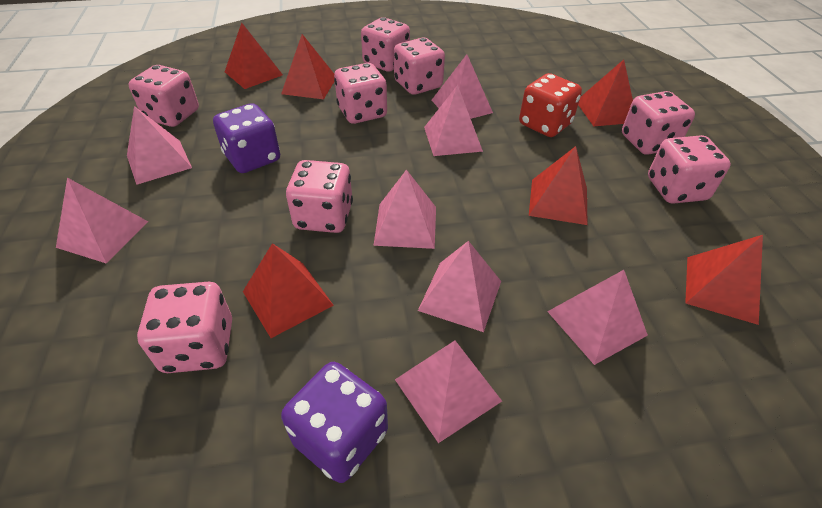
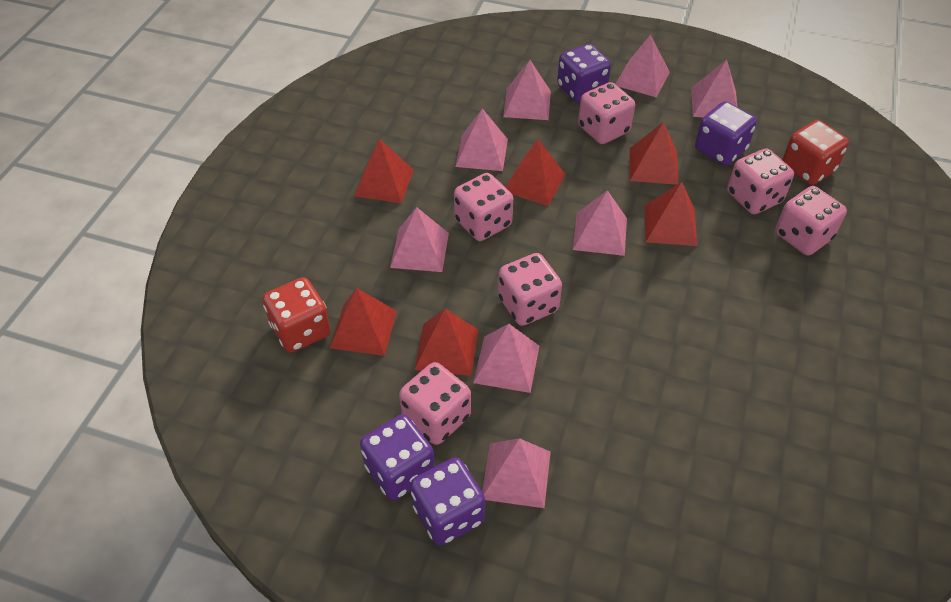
pink dice: [128,65,199,127] [137,282,232,373] [286,160,353,233] [334,63,387,124] [361,17,410,72] [394,38,445,95] [622,91,695,155] [648,135,731,204] = 8 -> [399,362,471,445] [454,173,513,241] [498,253,562,326] [578,82,635,144] [727,148,794,214] [776,186,847,255] = 6
purple dice: [213,103,280,173] [281,362,388,483] = 2 -> [360,414,435,500] [410,457,485,546] [557,44,611,103] [695,101,757,165] = 4
red dice: [519,73,582,137] = 1 -> [263,277,331,353] [782,120,849,185] = 2

